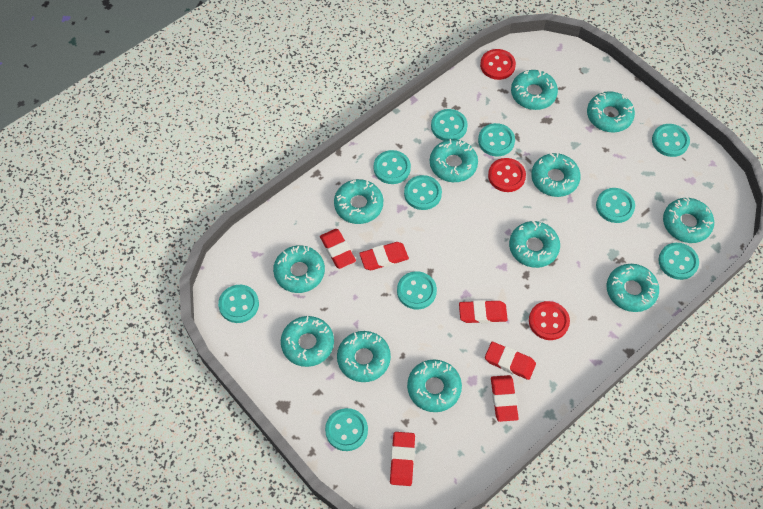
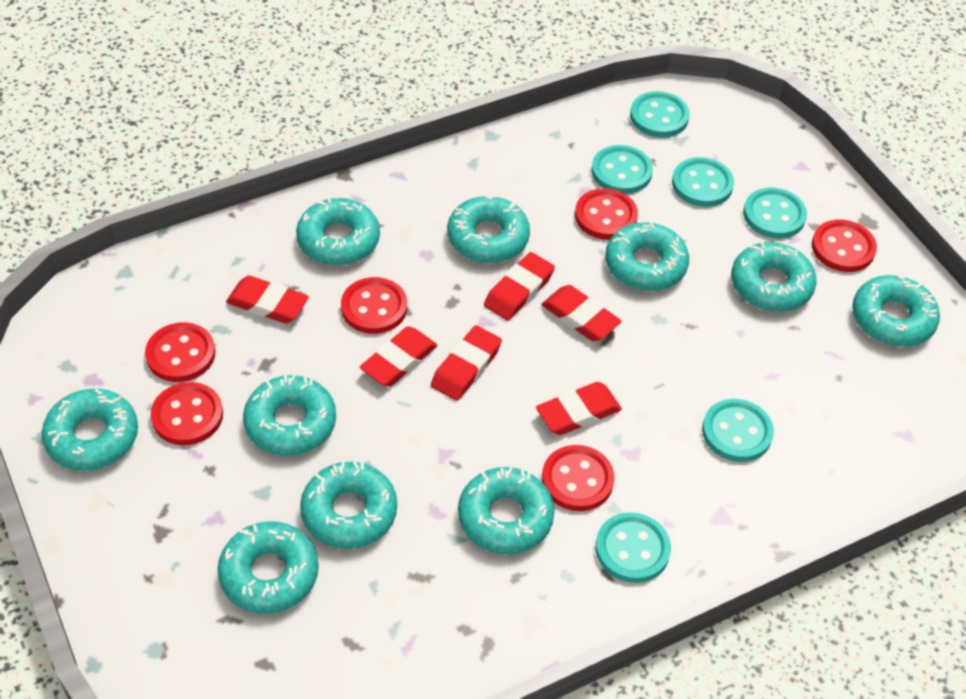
red button: [480,49,516,80] [488,158,526,192] [529,301,570,340] = 3 -> [145,322,215,382] [151,382,223,445] [341,277,407,334] [542,445,614,511] [575,188,638,240] [812,219,877,272] = 6
turquoise button: [218,285,259,323] [325,408,368,451] [374,150,411,184] [397,271,437,309] [404,175,442,210] [431,109,468,141] [478,123,515,156] [596,188,635,223] [652,124,690,157] [658,243,699,280] = 10 -> [591,145,653,194] [595,512,671,583] [630,91,690,138] [672,157,734,207] [702,399,774,462] [743,188,807,238] = 6
turquoise donut: [273,245,325,293] [281,316,334,367] [334,179,383,224] [337,331,391,382] [407,359,462,412] [430,139,478,182] [509,221,560,268] [511,70,558,110] [531,153,581,197] [587,91,635,133] [607,264,659,312] [663,197,714,243] = 12 -> [42,389,138,471] [218,521,319,614] [243,375,336,456] [296,198,380,266] [300,461,397,549] [447,195,530,263] [458,467,555,554] [605,222,689,291] [731,242,817,312] [852,275,940,347] = 10

